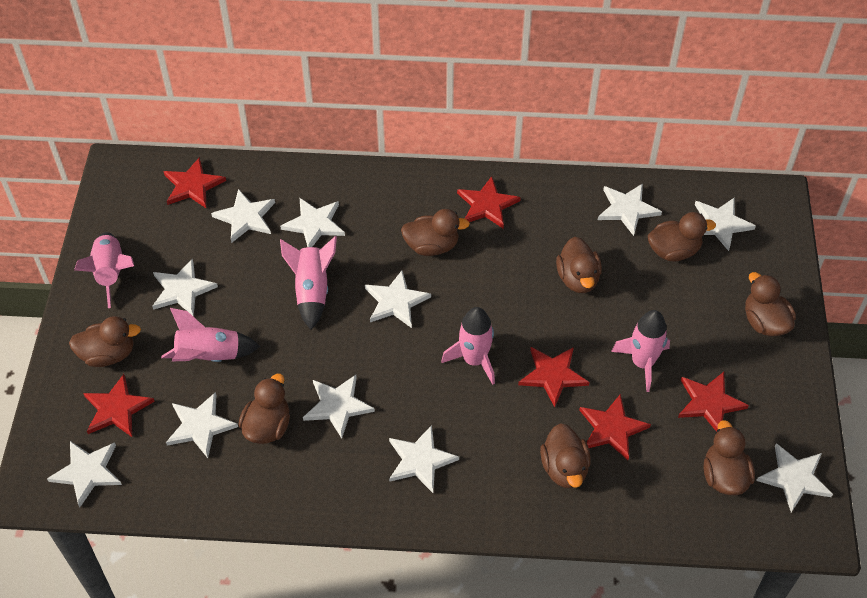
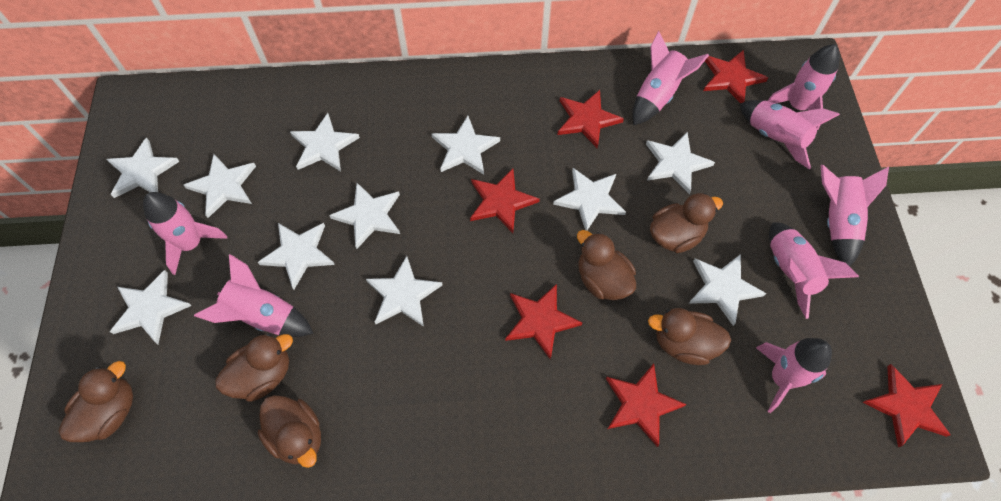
brown duck: [69,316,141,367] [239,374,290,444] [401,209,470,256] [540,423,591,488] [556,237,602,293] [648,212,716,262] [704,420,755,495] [745,272,796,336] = 8 -> [59,361,133,442] [215,334,293,402] [258,395,321,468] [577,230,636,300] [648,308,731,365] [650,193,723,253] = 6
pink rocket: [74,232,134,308] [161,308,260,362] [280,236,337,330] [441,307,495,385] [611,310,670,392] = 5 -> [143,192,227,275] [194,254,314,337] [632,31,709,126] [740,100,840,169] [756,338,832,413] [768,44,840,130] [769,222,859,319] [821,165,889,266] = 8

